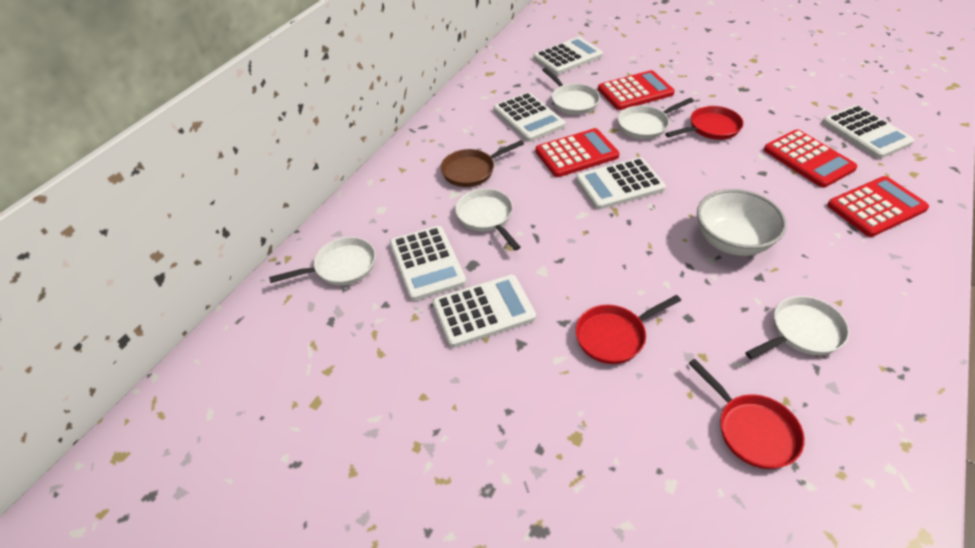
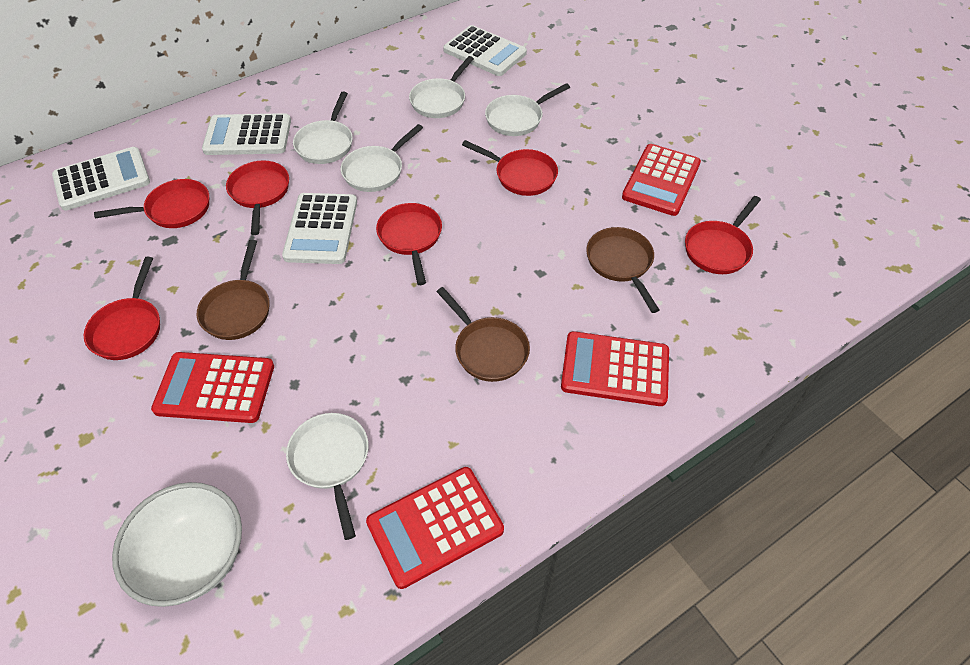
brown pan: [441,140,524,187] = 1 -> [197,240,270,340] [437,287,530,382] [586,227,659,313] = 3
red pan: [575,295,681,364] [665,106,744,140] [689,359,805,469] = 3 -> [84,257,160,360] [94,179,209,228] [226,160,289,235] [376,203,442,285] [462,140,558,196] [685,196,761,274] = 6
white calculator: [390,226,466,301] [432,275,536,348] [494,92,565,142] [534,37,603,75] [576,157,666,210] [822,105,914,159] = 6 -> [52,147,150,211] [202,113,291,155] [282,193,357,264] [443,25,527,76] = 4

